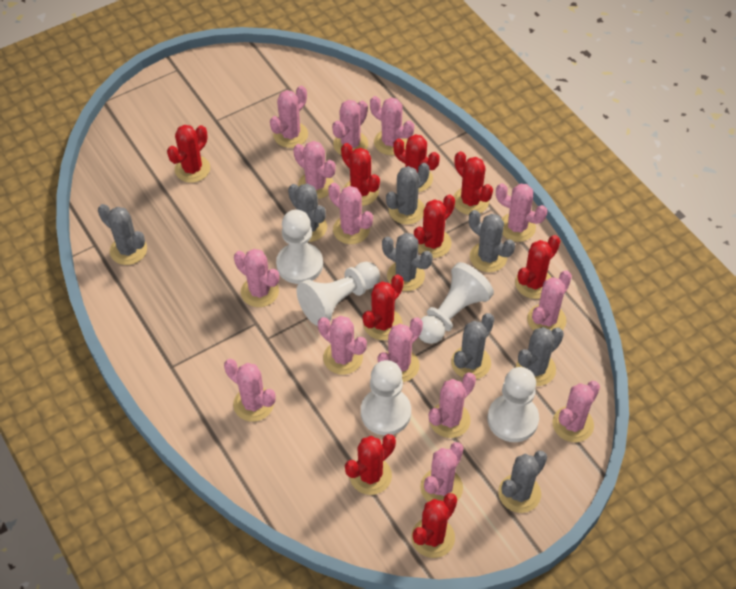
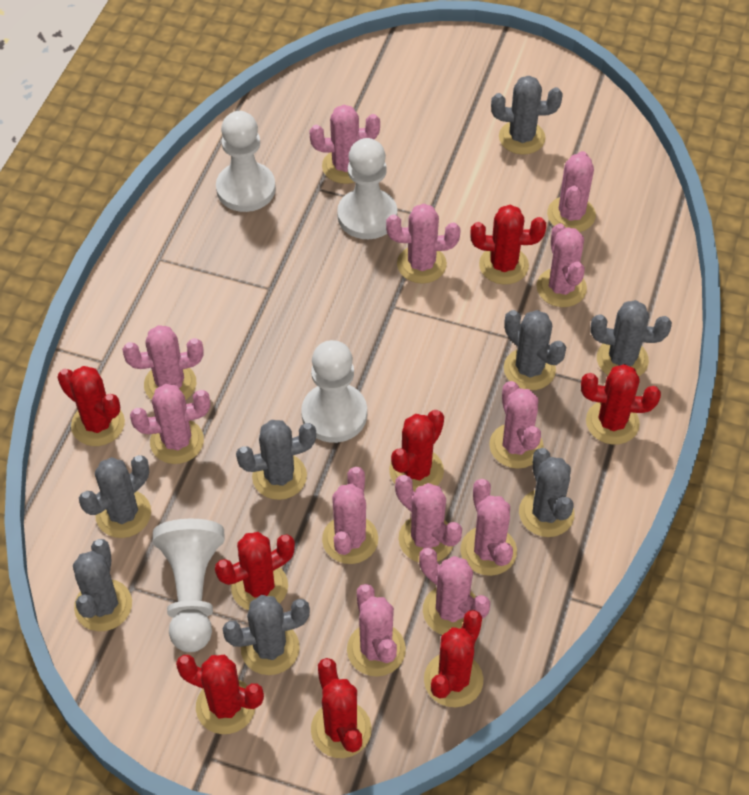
pink cactus: [224,359,276,422] [234,249,279,307] [270,86,308,148] [293,141,336,199] [318,316,367,375] [328,183,373,244] [332,100,368,155] [370,96,414,155] [378,317,423,382] [420,442,464,502] [429,373,476,438] [496,183,547,242] [527,270,572,331] [553,381,600,442] = 14 -> [122,325,204,400] [130,384,210,464] [309,105,380,184] [322,467,378,564] [347,584,406,677] [386,204,460,284] [395,475,462,562] [419,548,490,635] [460,479,517,576] [489,381,543,469] [536,223,587,307] [547,151,596,232] = 12
red cactus: [167,125,210,183] [341,143,380,206] [345,434,396,495] [363,275,404,340] [393,134,440,192] [411,493,457,558] [414,195,455,258] [453,151,493,215] [515,235,560,299] = 9 -> [58,366,125,446] [176,655,264,734] [215,532,295,610] [311,658,371,758] [389,410,444,492] [424,610,483,707] [470,205,546,285] [581,364,661,445] = 8
white pawn: [276,210,323,284] [297,262,380,326] [361,360,411,435] [419,262,494,344] [488,367,539,442] = 5 -> [153,519,225,652] [216,111,276,212] [301,340,367,443] [337,138,397,239] = 4

